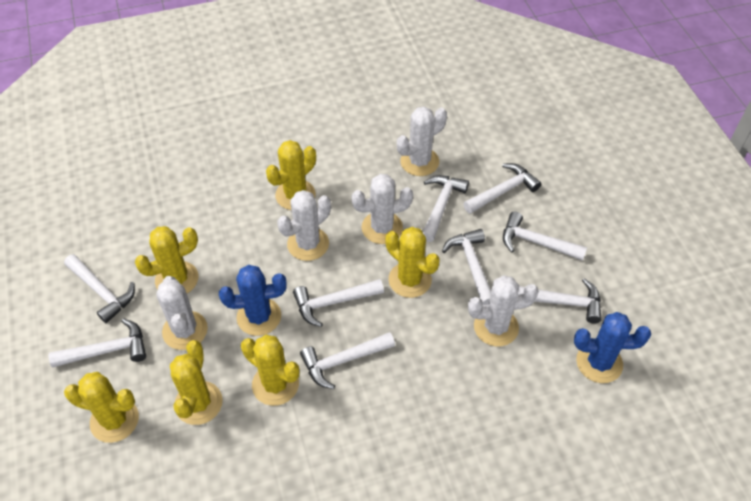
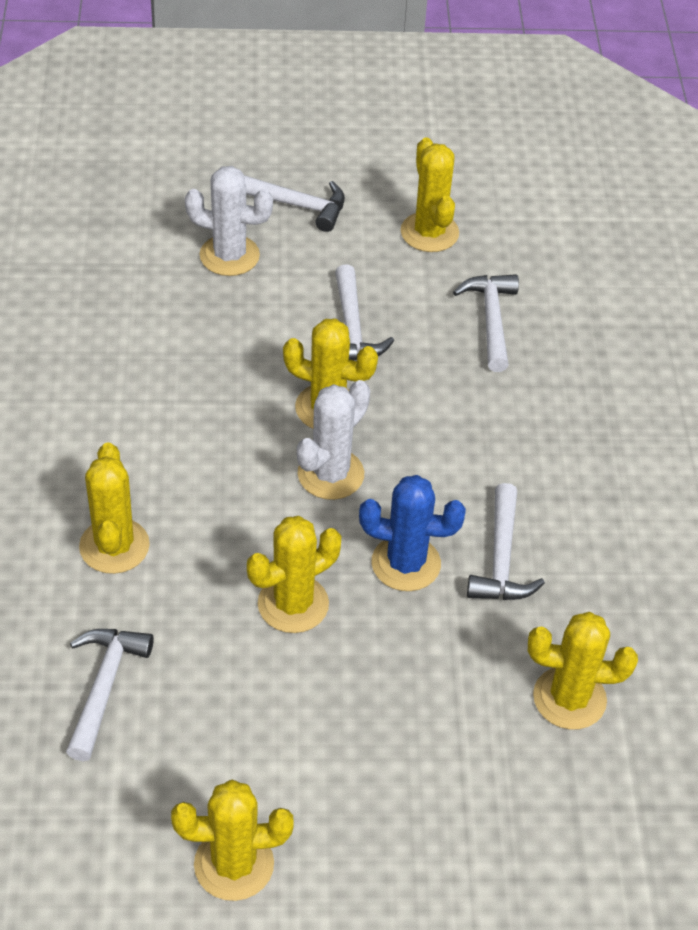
blue cactus: [219,265,287,336] [574,312,651,383] = 2 -> [359,475,466,591] = 1
white cactus: [156,276,208,350] [277,190,331,261] [351,174,413,244] [397,107,447,176] [468,275,539,346] = 5 -> [185,166,273,276] [297,380,370,500] = 2
white hammer: [49,319,146,368] [64,254,135,323] [293,279,384,327] [300,332,395,389] [423,175,469,242] [442,229,491,305] [463,163,541,214] [503,211,587,261] [518,278,602,323] = 9 -> [66,629,154,761] [244,175,345,232] [335,264,394,360] [453,274,519,372] [467,483,545,600] = 5

